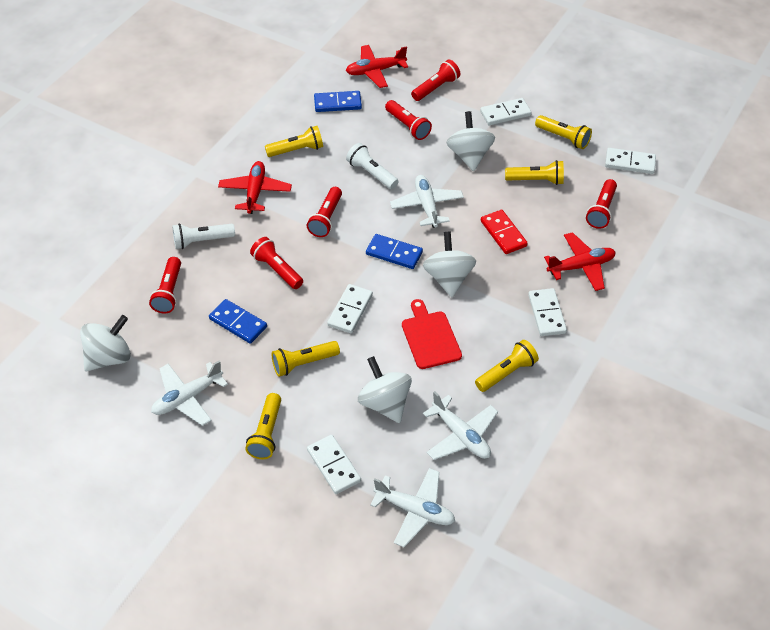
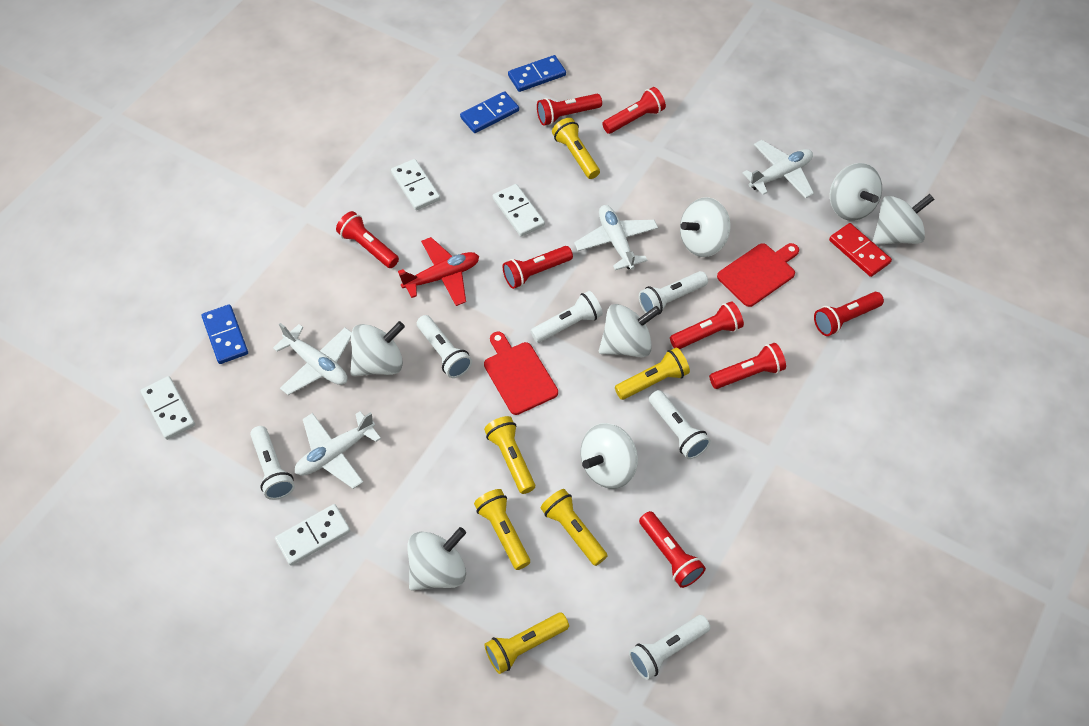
red cutting board: [402,299,462,369] = 1 -> [484,331,558,415] [717,243,799,307] = 2
red flashlight: [149,257,181,314] [250,237,303,289] [307,187,342,237] [385,100,432,140] [411,60,460,101] [586,179,617,229] = 6 -> [336,211,399,268] [503,246,573,289] [537,94,602,126] [602,87,666,134] [639,511,706,588] [670,301,744,349] [709,343,786,389] [814,292,884,336] = 8
red plane: [218,161,292,214] [346,45,408,88] [544,232,616,291] = 3 -> [398,237,479,306] = 1
white domino: [307,435,361,494] [327,284,373,333] [480,98,532,125] [528,288,567,336] [605,148,656,174] = 5 -> [141,376,195,440] [275,504,351,566] [391,159,440,210] [493,184,545,237] = 4
white flashlight: [172,224,235,249] [346,143,398,189] = 2 -> [250,426,295,500] [417,315,472,378] [530,291,603,343] [629,615,710,680] [639,271,708,315] [649,390,711,459] = 6
white spinning top: [80,315,131,371] [358,356,412,423] [423,232,476,297] [446,111,495,171] = 4 -> [350,321,405,376] [407,527,466,591] [580,423,638,489] [599,304,661,357] [680,197,730,257] [830,163,882,221] [872,194,935,245] = 7

